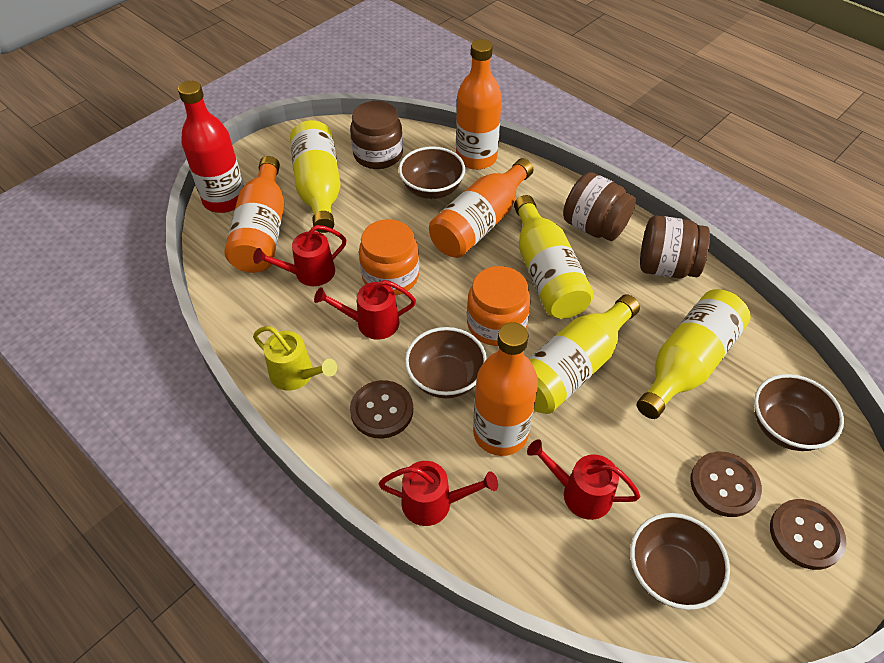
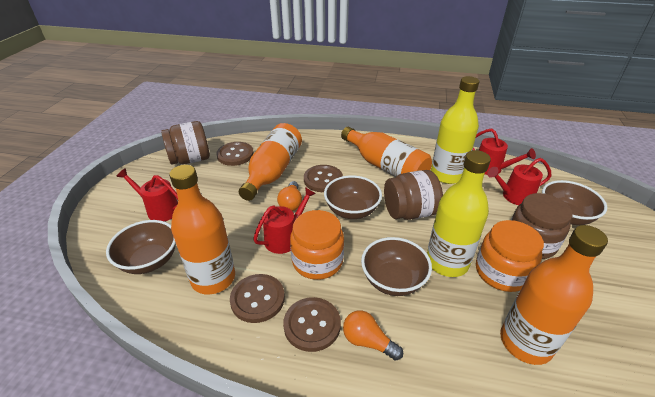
brown button: [350,380,413,438] [690,452,762,517] [770,499,846,570] = 3 -> [216,142,254,166] [230,274,285,323] [283,297,341,352] [304,165,343,192] = 4
orange light bulb: none = 0 -> [277,181,302,211] [343,310,403,361] = 2
red bottle: [178,81,244,213] = 1 -> none = 0
yellow bottle: [290,120,341,233] [514,195,594,319] [528,294,640,414] [637,289,751,419] = 4 -> [427,150,491,277] [431,76,479,184] = 2
yellow watering can: [253,326,337,391] = 1 -> none = 0

